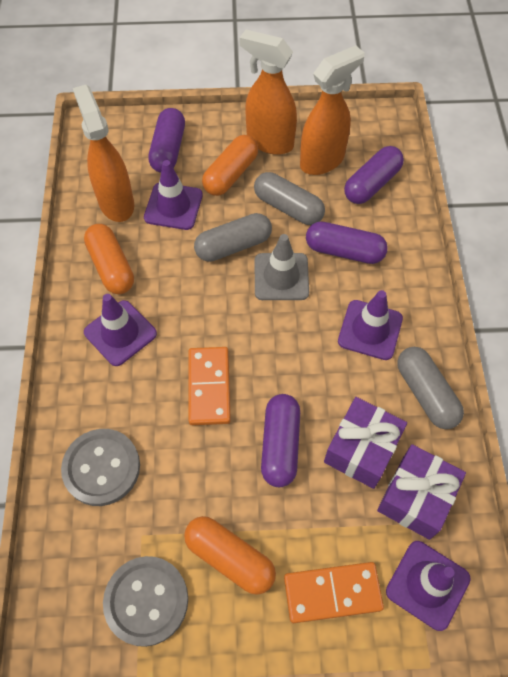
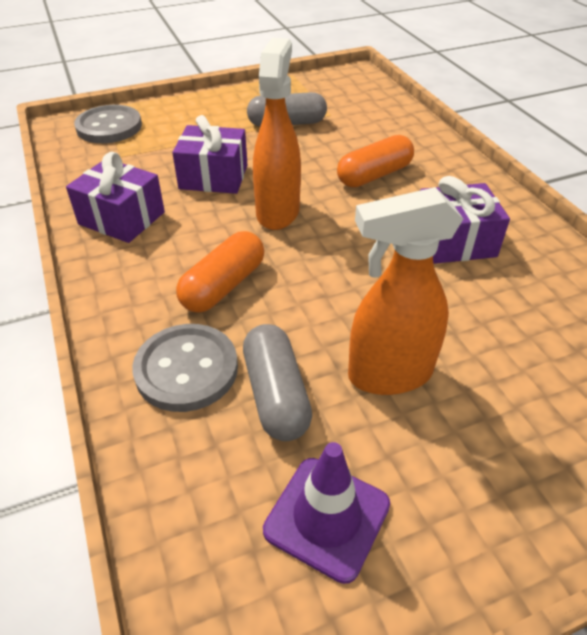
grey capsule: [194,213,272,262] [254,172,325,225] [397,347,464,429] = 3 -> [243,324,312,441] [247,92,327,127] = 2
grey traffic cone: [255,234,309,300] = 1 -> none = 0
orange capsule: [84,224,134,294] [184,516,276,595] [202,135,258,196] = 3 -> [176,231,264,313] [337,135,414,187] = 2
orange domino: [188,347,231,425] [284,562,384,623] = 2 -> none = 0
orange spray bottle: [73,84,134,222] [240,30,297,155] [300,45,365,175] = 3 -> [253,38,301,230] [348,187,463,395] = 2
purple capsule: [148,108,185,173] [261,394,300,487] [306,221,388,264] [344,146,404,204] = 4 -> none = 0
purple gift: [324,397,407,489] [377,444,466,540] = 2 -> [66,152,165,243] [172,115,247,194] [420,176,510,264] = 3
purple traffic cone: [84,294,157,366] [144,160,203,230] [338,290,403,360] [386,541,471,631] = 4 -> [263,442,390,584] = 1

